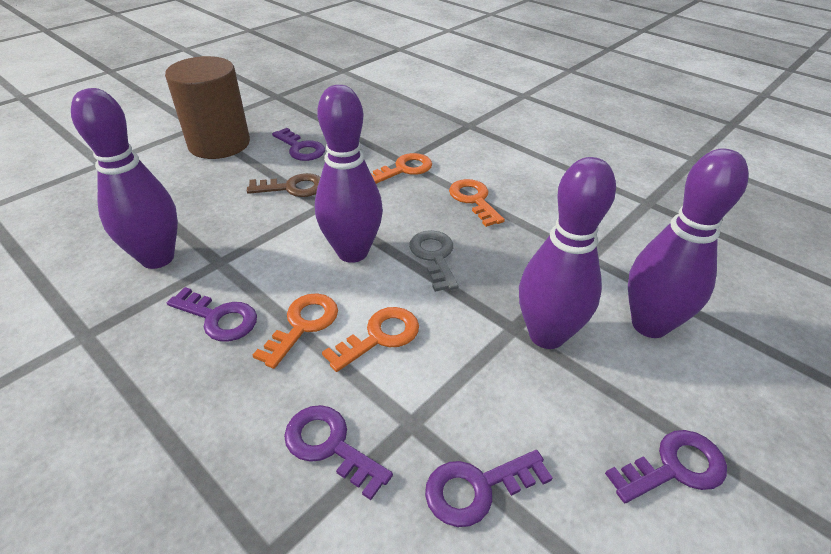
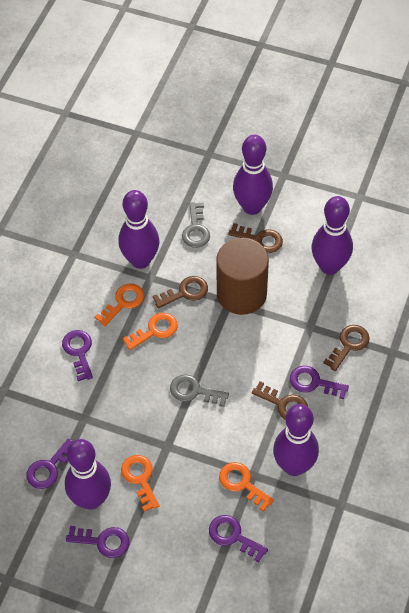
brown key: [247,173,320,197] = 1 -> [153,276,208,308] [228,223,283,253] [252,381,308,420] [323,325,370,371] = 4
grey key: [409,230,459,292] = 1 -> [170,374,229,407] [182,202,210,248] = 2
purple bowling pin: [71,88,178,269] [315,85,383,263] [519,157,616,349] [628,148,749,338] = 4 -> [65,439,111,510] [118,190,159,269] [233,135,273,215] [273,404,319,476] [311,196,353,275] = 5

